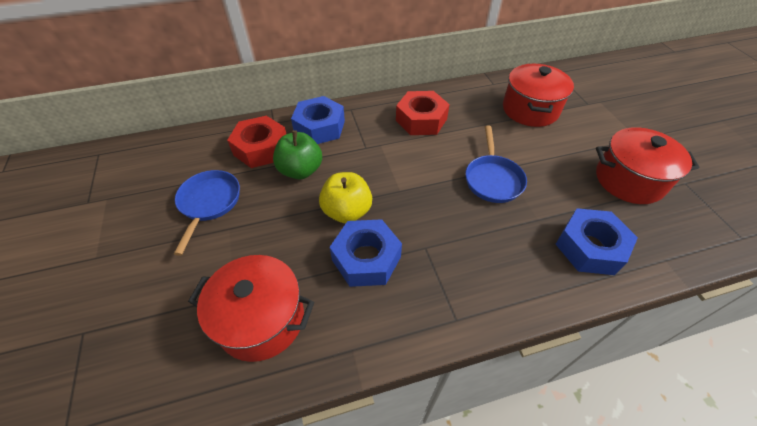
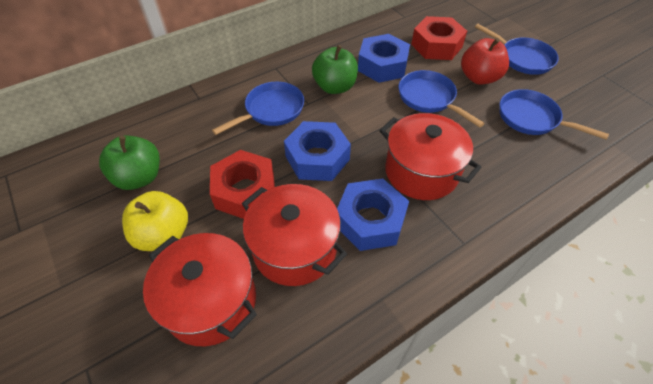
blue pan: [174,170,240,256] [465,126,527,203] = 2 -> [212,82,304,135] [398,70,485,128] [475,24,559,75] [499,89,609,140] = 4
green apple: [273,130,322,180] = 1 -> [99,135,160,190] [312,45,358,94] = 2
red apple: none = 0 -> [461,38,509,85] = 1

